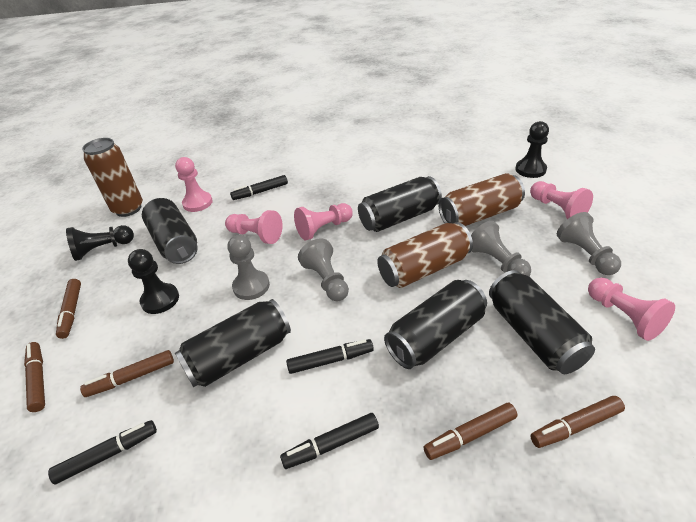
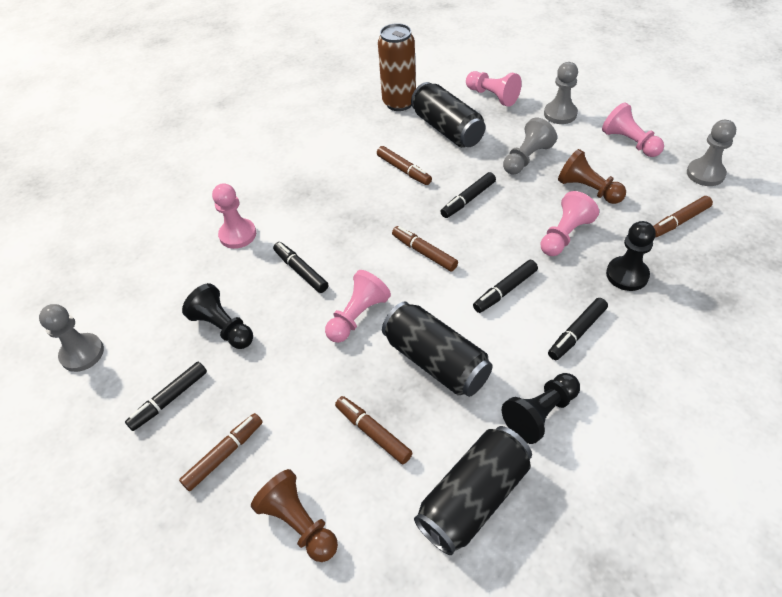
black can: [142,198,198,264] [175,299,291,387] [358,176,442,232] [384,280,487,369] [489,270,595,374] = 5 -> [382,302,493,397] [411,82,485,147] [414,426,532,555] = 3
black marker: [48,420,157,485] [230,175,288,200] [280,413,379,469] [286,339,374,374] = 4 -> [125,362,207,431] [273,242,328,293] [440,172,496,218] [473,260,538,313] [548,298,608,360] = 5
brown can: [82,138,143,217] [377,222,473,288] [439,173,525,226] = 3 -> [378,23,416,111] = 1
brown pawn: none = 0 -> [251,469,338,562] [558,149,626,204] = 2

